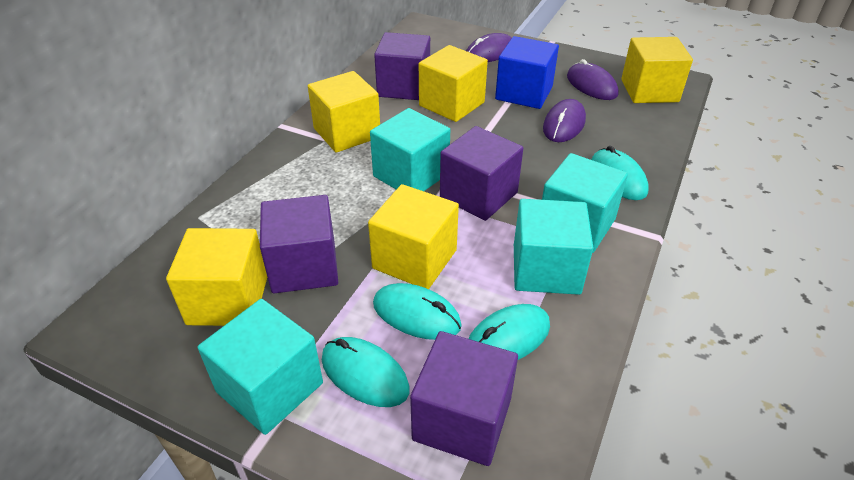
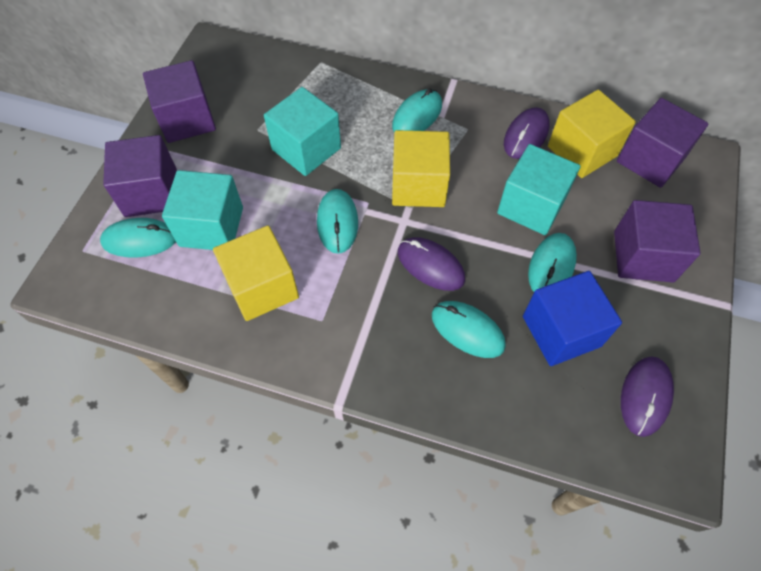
turquoise cube: [198,299,323,435] [370,108,450,191] [514,199,593,295] [542,153,628,253] = 4 -> [162,170,243,250] [264,87,341,176] [497,144,580,235] = 3
turquoise mouse: [322,337,410,407] [373,283,462,340] [468,304,550,360] [591,146,649,200] = 4 -> [100,218,176,257] [317,189,358,254] [392,88,442,132] [432,301,506,358] [528,233,577,292] = 5
yellow cube: [166,228,267,326] [308,71,380,153] [368,184,459,289] [419,45,488,122] [621,37,693,103] = 5 -> [213,225,299,321] [392,130,450,207] [548,90,636,178] = 3

